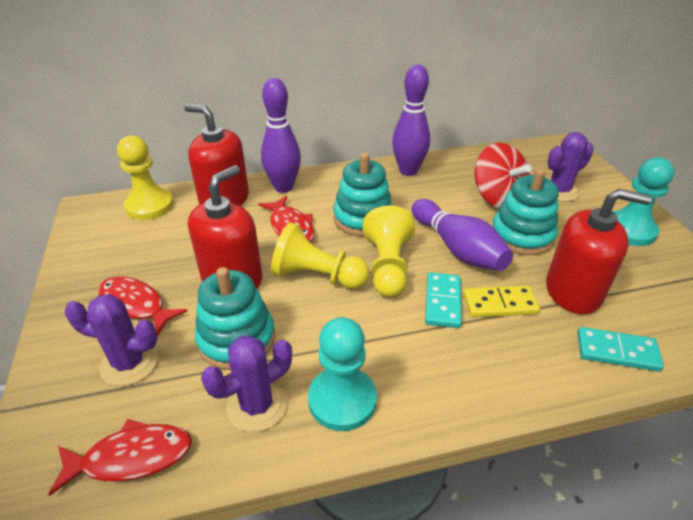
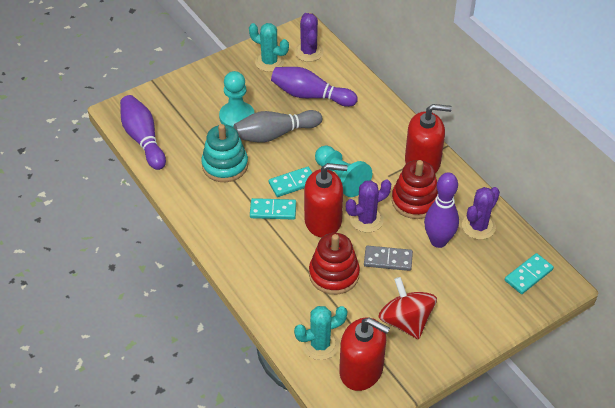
grey bowling pin: none = 0 -> [233,110,322,143] = 1
grey domino: none = 0 -> [364,246,413,271] = 1
red fish: [48,419,192,496] [98,276,187,336] [258,196,314,243] = 3 -> none = 0
red stacking toy: none = 0 -> [309,233,360,295] [392,160,438,219] = 2
turquoise cactus: none = 0 -> [249,23,289,72] [294,306,347,360] = 2
turquoise domino: [425,272,462,328] [577,327,664,372] = 2 -> [250,198,296,220] [269,167,312,197] [505,253,554,294] = 3
turquoise stacking toy: [195,267,275,370] [333,153,393,237] [492,169,559,255] = 3 -> [201,124,248,182] = 1
yellow domino: [463,286,540,318] = 1 -> none = 0
yellow pawn: [117,135,173,220] [271,222,370,289] [363,206,415,298] = 3 -> none = 0

